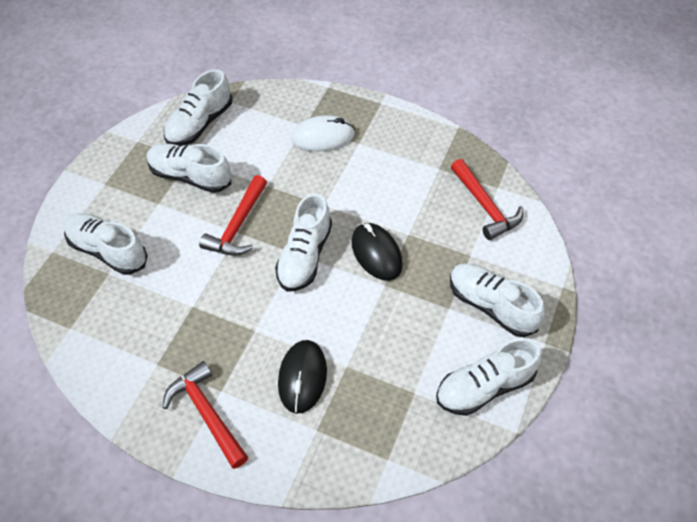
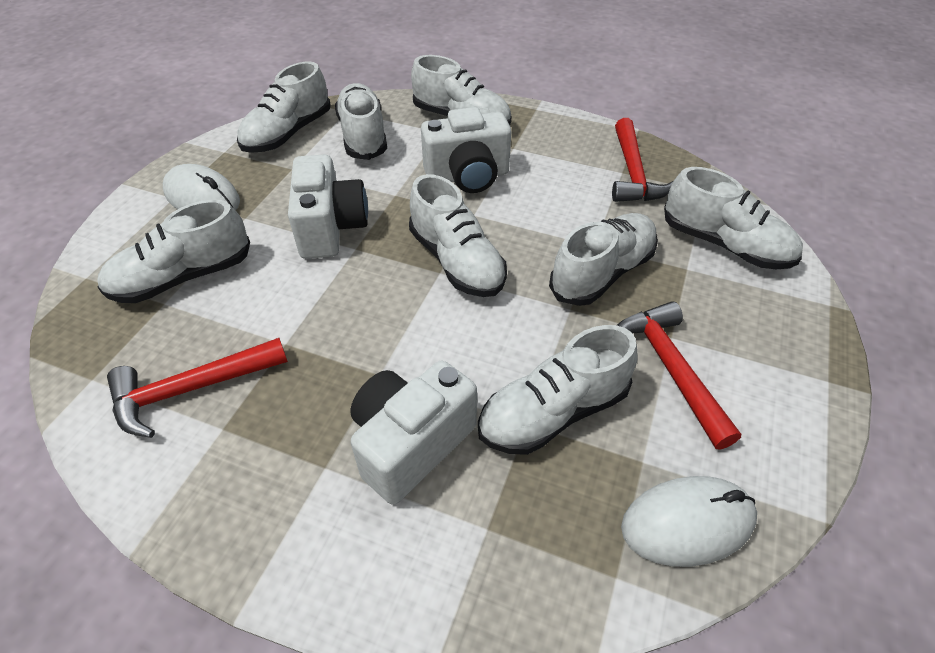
black mouse: [278,340,327,414] [351,223,403,281] = 2 -> none = 0
white camera: none = 0 -> [288,154,368,259] [350,361,477,505] [421,107,511,193] = 3
white mouse: [292,115,355,151] = 1 -> [163,164,240,210] [621,476,757,567] = 2
white shoe: [64,213,148,275] [147,143,231,193] [164,69,232,146] [275,193,332,291] [436,338,542,416] [450,263,545,337] = 6 -> [97,200,250,303] [237,61,331,153] [335,83,387,160] [409,174,507,297] [411,55,511,125] [478,325,638,455] [549,213,658,306] [664,167,803,269] = 8

